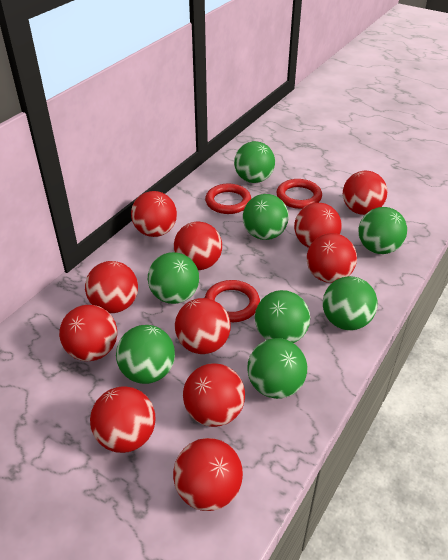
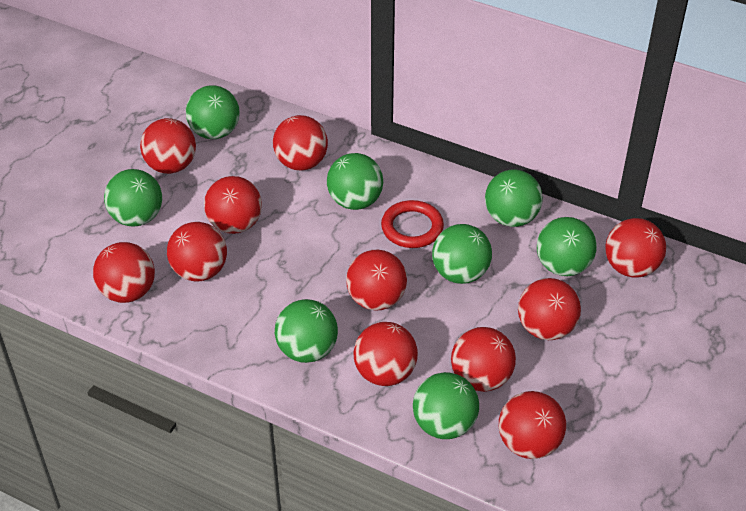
red ring: [205,184,251,214] [205,280,260,322] [277,179,322,209] = 3 -> [381,200,444,248] = 1

